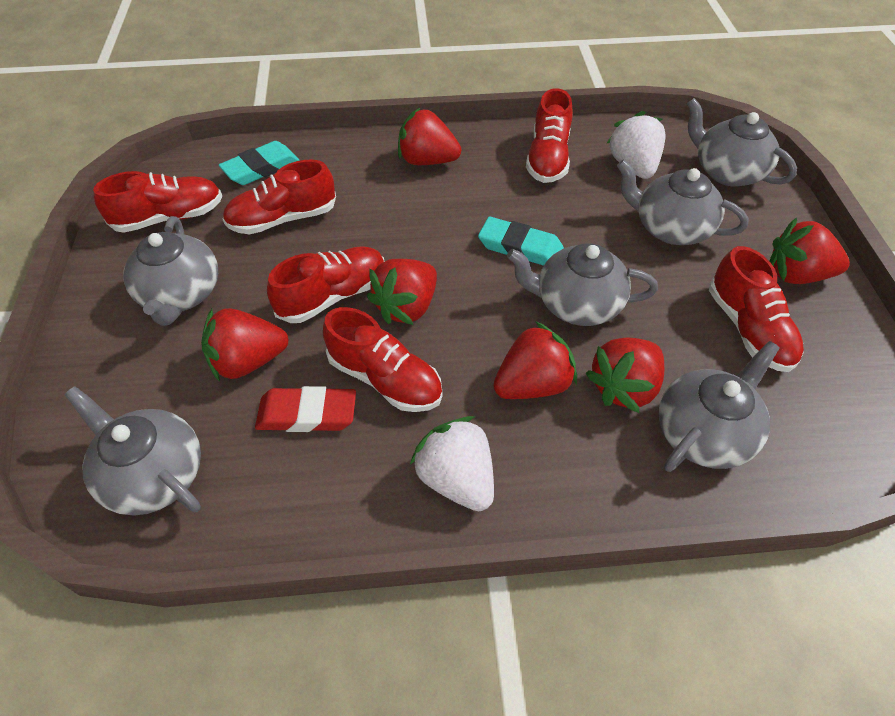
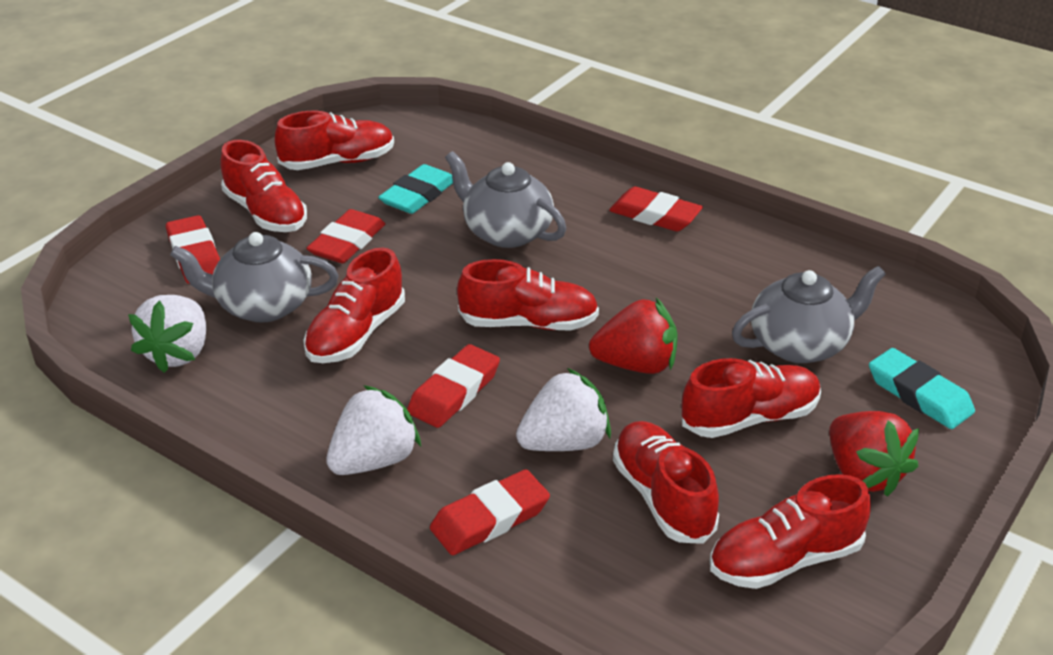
grey teapot: [64,386,201,516] [123,216,218,326] [507,243,658,326] [617,159,749,245] [659,341,780,472] [687,98,797,187] = 6 -> [170,232,339,323] [445,151,566,248] [732,266,886,363] = 3
red eraser: [255,386,356,432] = 1 -> [166,215,220,284] [306,209,385,263] [407,344,500,428] [430,469,550,555] [609,187,703,231] = 5
red shoe: [93,171,222,233] [222,160,336,234] [267,246,385,323] [323,307,442,412] [526,88,573,183] [709,246,804,372] = 6 -> [220,140,307,232] [275,111,394,170] [304,248,405,363] [457,259,599,330] [613,421,719,544] [682,358,821,438] [710,474,871,589] = 7
red strawberry: [201,308,289,382] [367,259,437,325] [398,108,461,165] [493,321,577,399] [585,338,664,413] [770,218,850,284] = 6 -> [589,298,678,374] [829,411,919,497] = 2
white strawberry: [410,416,494,511] [606,111,666,179] = 2 -> [128,295,206,373] [326,385,421,475] [516,368,611,451] = 3

